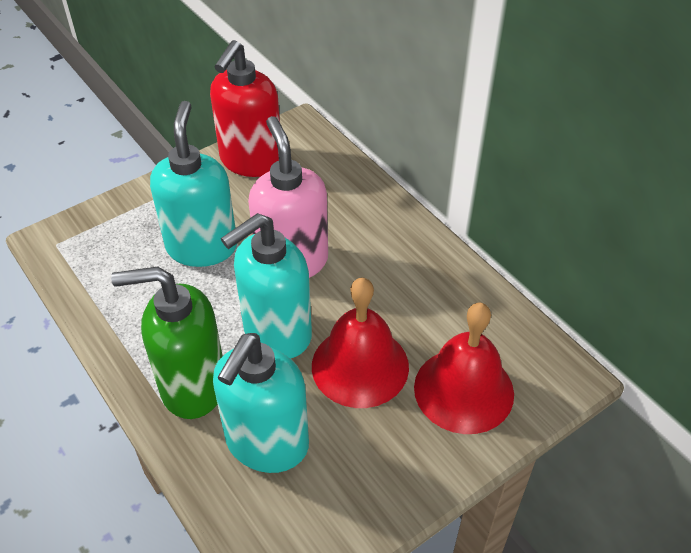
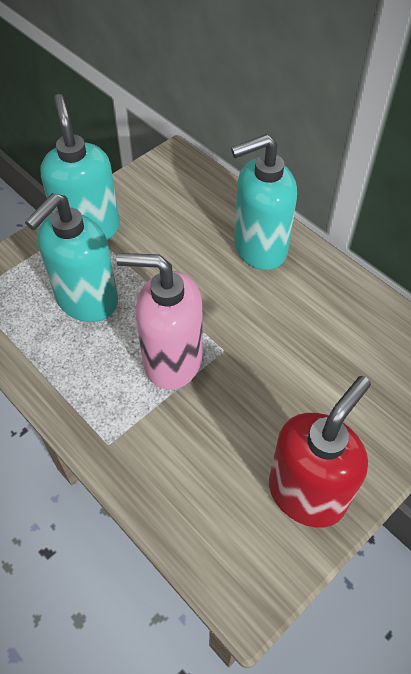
green soap dispenser: [111,266,223,419] = 1 -> none = 0
red bell: [312,278,409,408] [414,303,514,434] = 2 -> none = 0

